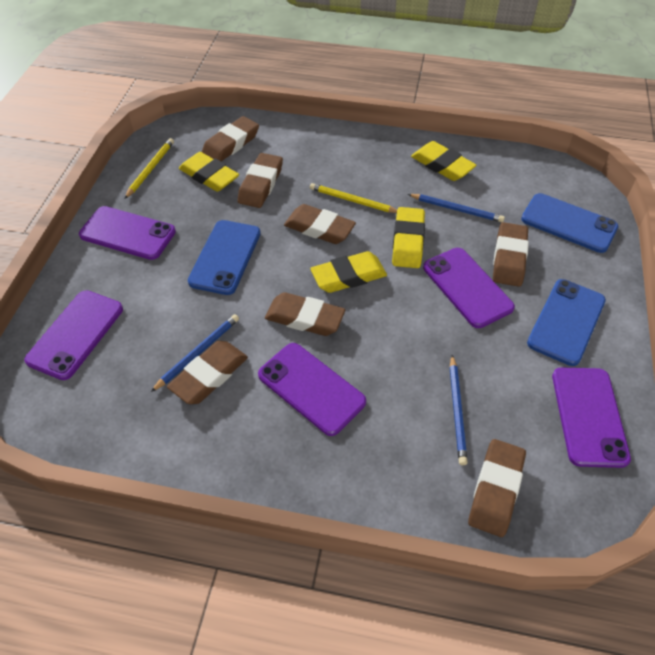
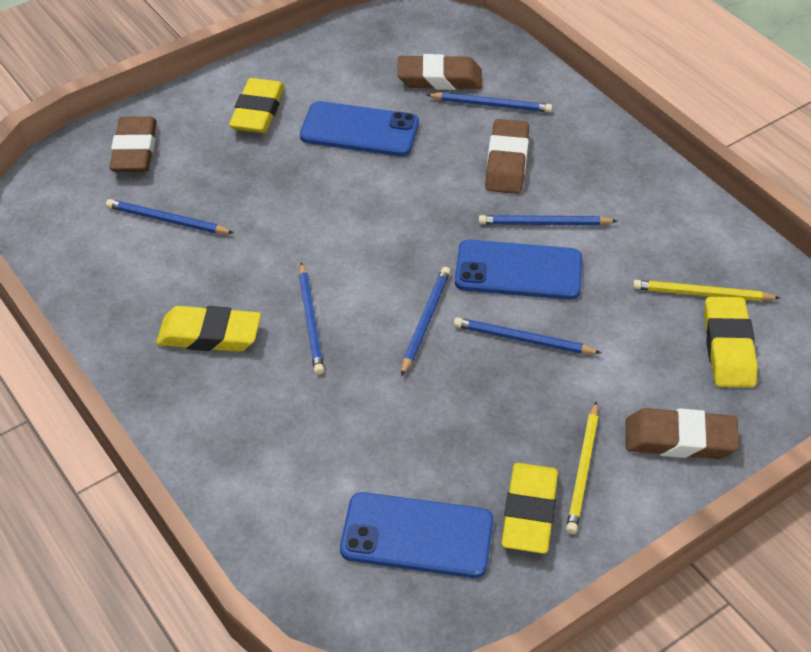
blue pencil: [151,314,239,392] [408,194,505,222] [450,355,468,465] = 3 -> [106,199,234,234] [299,262,324,375] [401,267,450,376] [426,92,552,113] [454,317,601,354] [478,215,617,225] = 6
brown eraser: [167,341,248,404] [202,116,259,161] [237,153,283,208] [265,292,345,336] [284,204,356,244] [468,439,526,537] [493,222,529,287] = 7 -> [110,117,157,172] [397,54,482,90] [485,119,529,194] [626,408,739,459] = 4
purple phone: [24,290,123,380] [79,206,176,260] [258,343,366,436] [423,248,515,328] [552,368,631,468] = 5 -> none = 0

